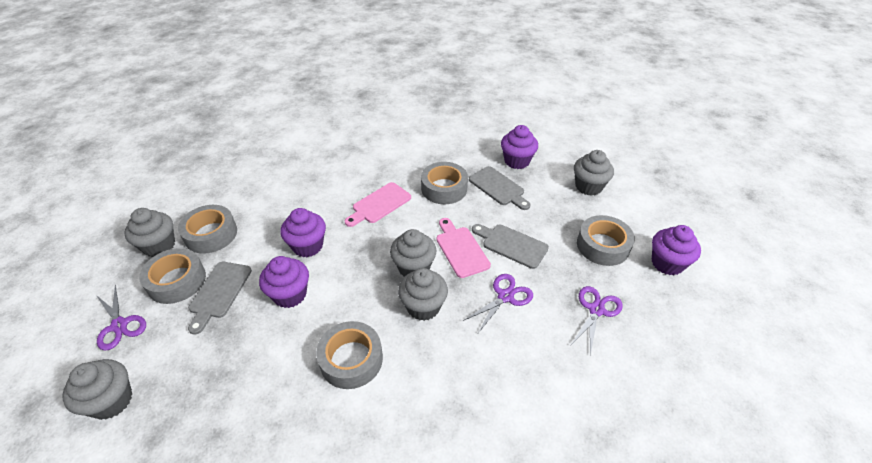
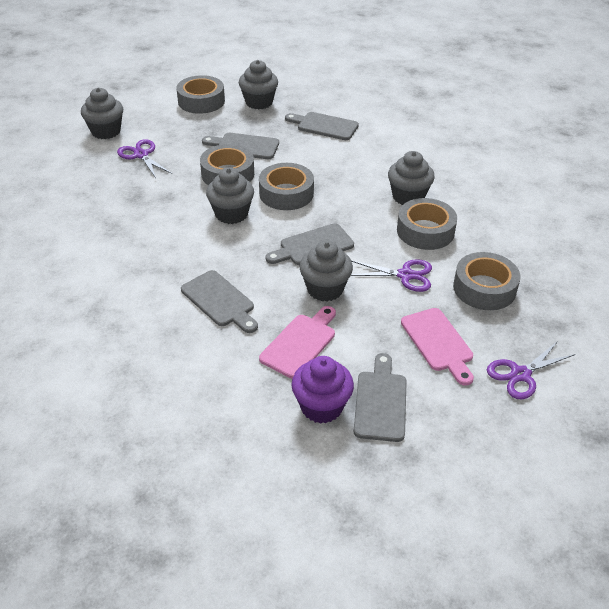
grey cutting board: [188,262,252,334] [469,166,531,210] [472,224,549,269] = 3 -> [181,270,258,333] [202,133,279,159] [266,223,354,265] [285,112,359,140] [353,353,407,442] = 5
purple cupcake: [259,256,309,308] [281,208,326,257] [501,125,538,169] [652,225,701,275] = 4 -> [292,356,354,424] = 1

